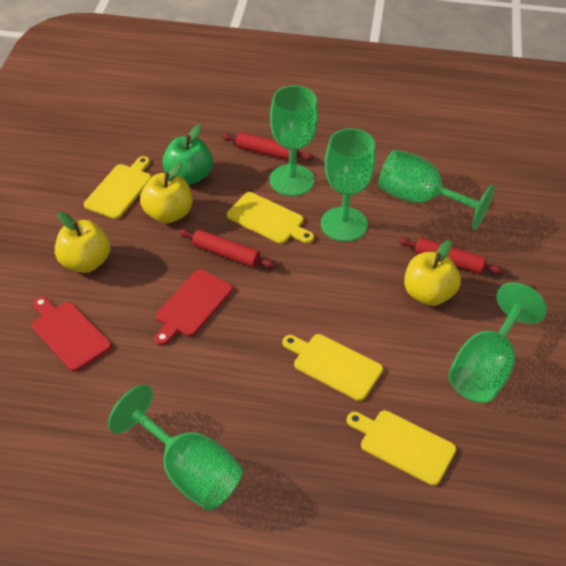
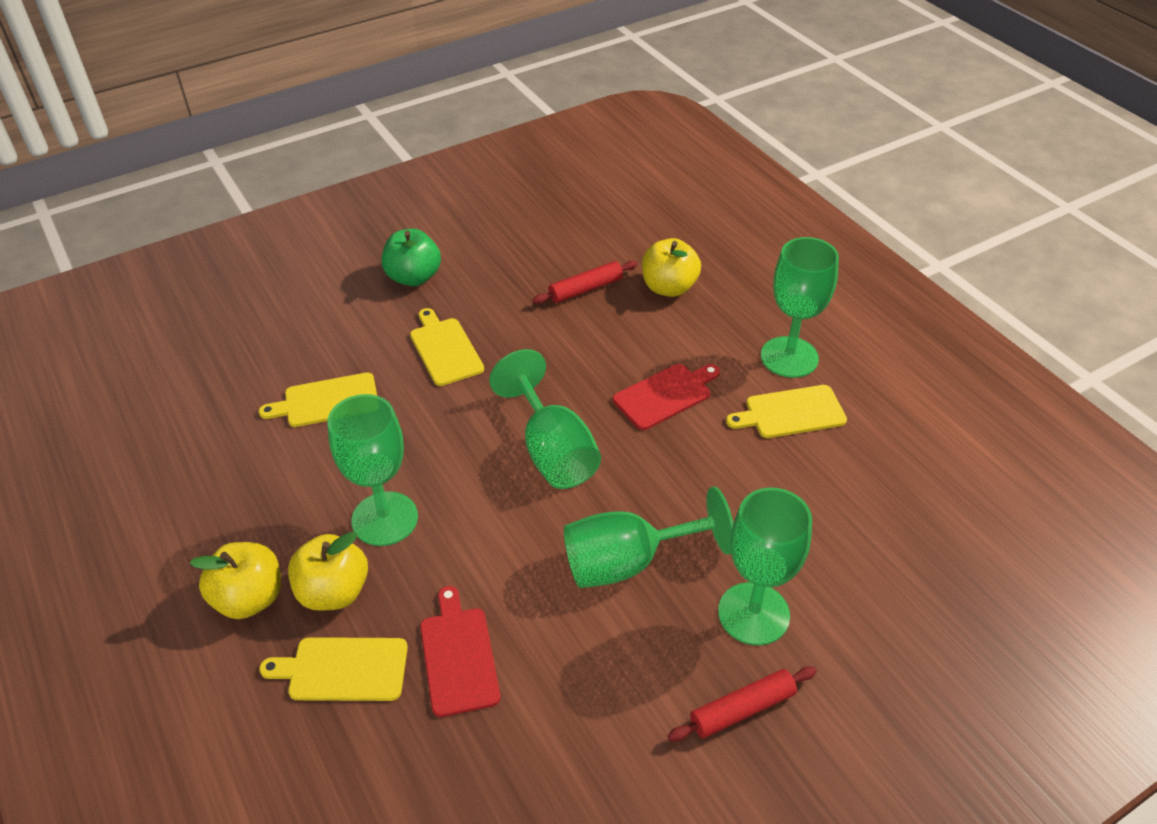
red rolling pin: [178,229,276,268] [222,132,314,161] [398,238,504,274] = 3 -> [532,261,638,304] [668,666,817,742] = 2

